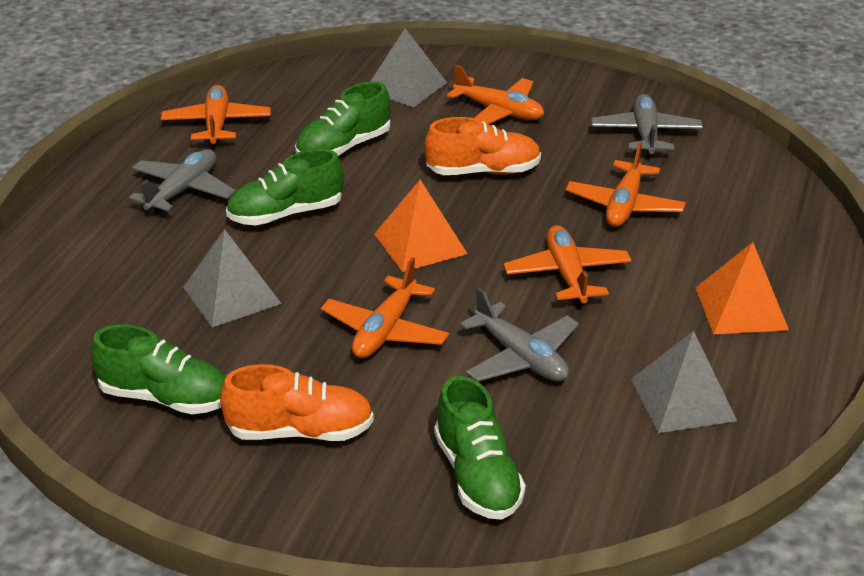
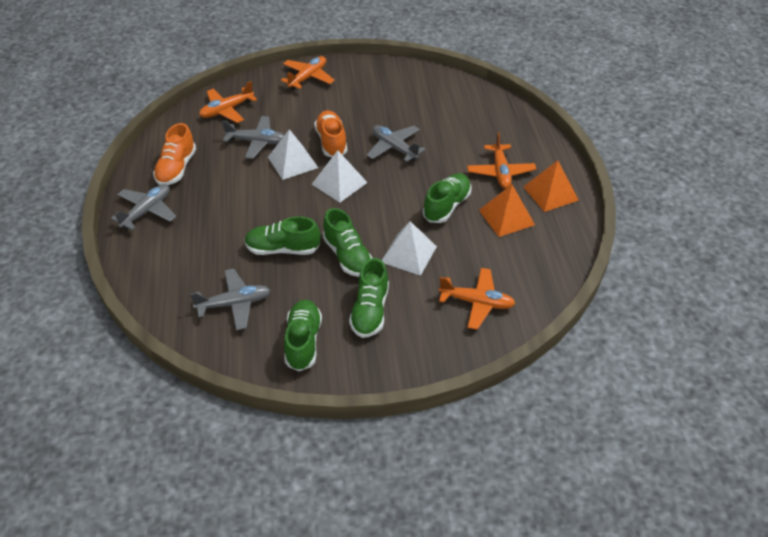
green shoe: [91,324,226,414] [226,149,344,226] [295,82,390,156] [434,376,526,520] = 4 -> [245,216,320,255] [284,299,322,371] [323,208,373,277] [349,258,389,338] [423,173,471,223] = 5
grey plane: [129,149,236,215] [460,287,579,382] [591,94,703,158] = 3 -> [111,184,176,230] [190,269,271,331] [222,116,284,159] [367,125,426,162] = 4
grey pyramid: [183,229,282,327] [370,28,447,107] [631,331,737,433] = 3 -> none = 0
orange plane: [161,85,271,148] [321,257,449,358] [447,65,544,124] [504,225,631,306] [566,141,686,227] = 5 -> [199,81,257,123] [281,56,335,90] [439,268,515,330] [467,132,536,189] = 4
white pyramid: none = 0 -> [268,129,318,180] [312,150,368,203] [382,221,437,276] = 3

